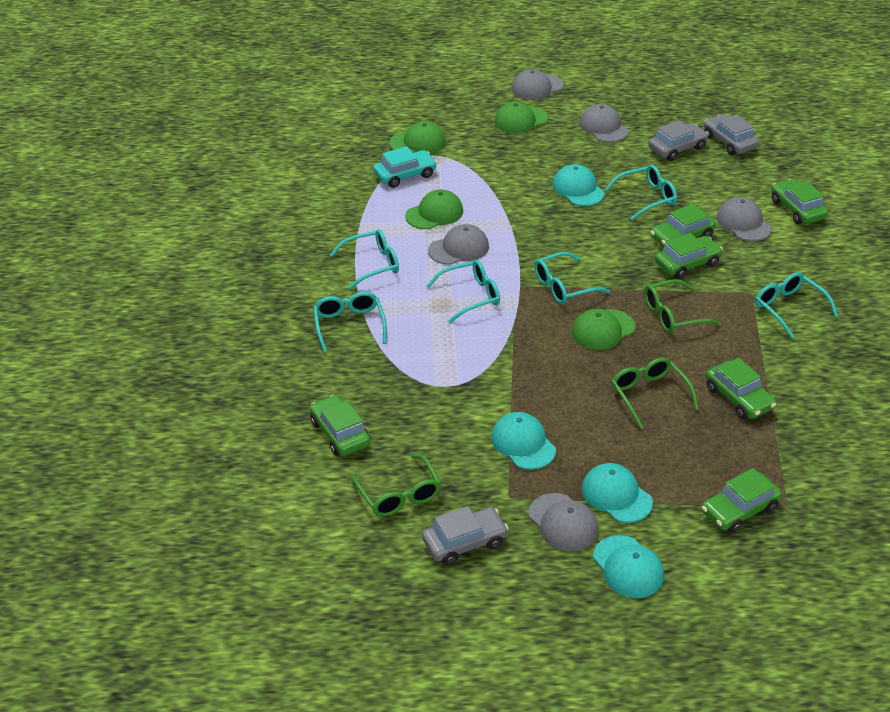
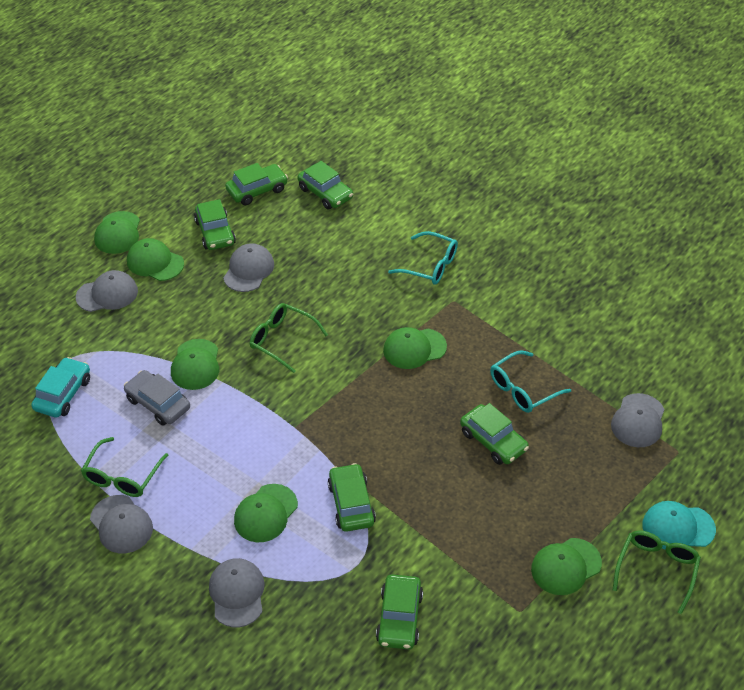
green cap: [389,121,446,153] [405,190,463,229] [494,102,548,134] [572,309,635,350] = 4 -> [94,211,140,254] [127,238,184,281] [171,339,219,390] [234,484,298,542] [383,327,447,369] [531,538,602,595] = 6
grey car: [422,506,509,565] [648,120,709,161] [704,114,759,155] = 3 -> [124,370,190,426] = 1
turquoise cap: [491,412,556,470] [552,164,605,206] [582,463,653,523] [593,535,664,598] = 4 -> [642,501,716,550] = 1
turquoise glasses: [313,292,387,353] [330,229,399,290] [426,260,500,323] [534,252,611,304] [605,164,677,220] [755,272,838,339] = 6 -> [388,231,458,285] [490,350,571,413] = 2

